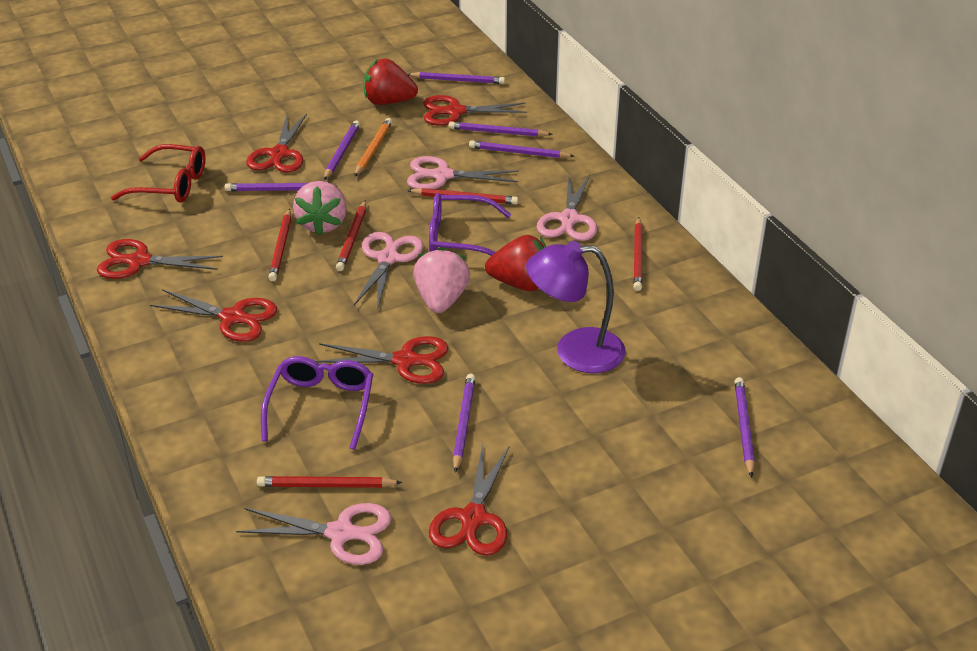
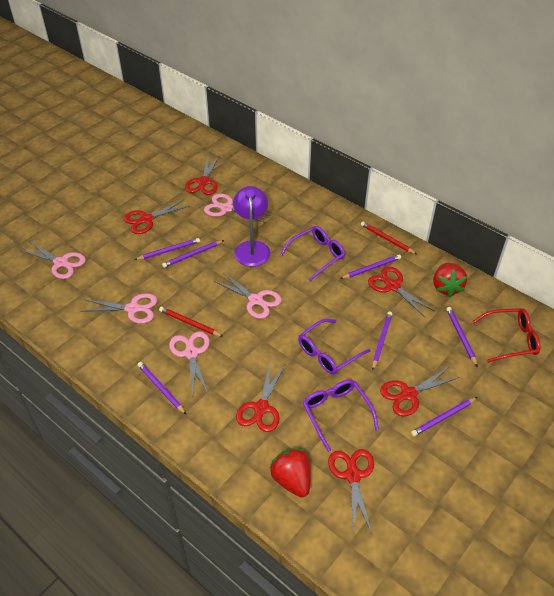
orange pencil: [355,118,392,176] = 1 -> none = 0
pink scissors: [236,503,391,565] [354,232,424,311] [407,156,519,189] [537,175,597,241] = 4 -> [20,242,86,279] [81,293,157,324] [169,331,210,397] [204,193,270,223] [214,273,282,319] = 5
pink strawberry: [293,181,347,236] [413,247,470,313] = 2 -> none = 0
purple glasses: [261,356,373,450] [429,193,511,256] = 2 -> [280,226,345,281] [298,319,371,375] [303,380,379,452] = 3
red pencil: [257,476,402,488] [268,208,291,282] [336,200,366,271] [407,188,518,205] [633,217,643,291] = 5 -> [159,307,223,337] [361,222,417,254] = 2

